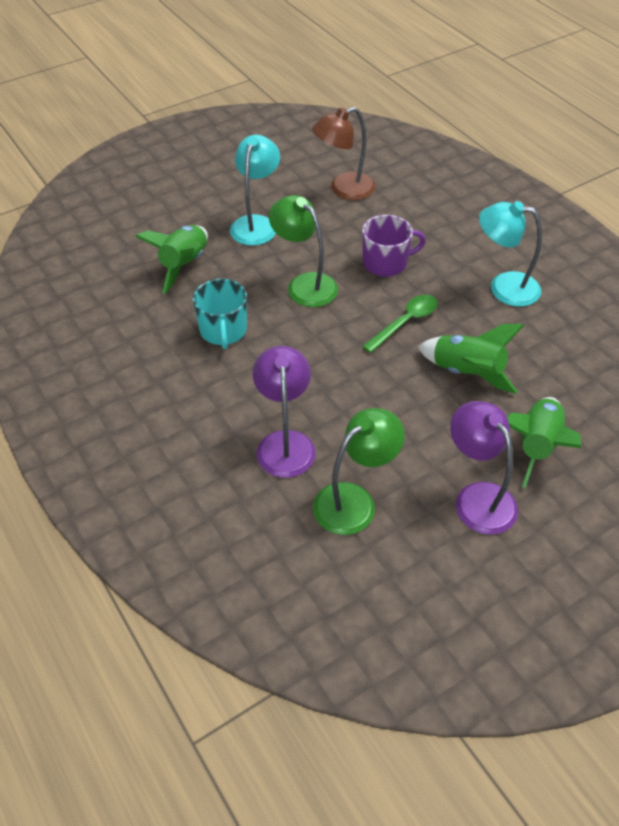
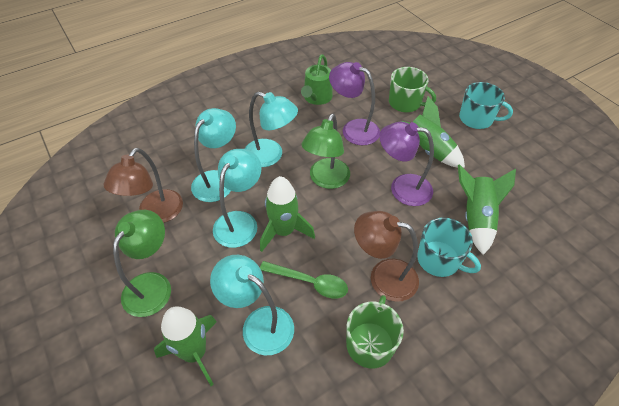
brown lamp: [312,107,376,200] = 1 -> [103,148,183,223] [354,211,419,302] = 2
green mug: none = 0 -> [346,295,404,368] [389,67,436,112] = 2
green rocket: [135,225,208,294] [418,324,524,394] [507,397,581,488] = 3 -> [154,306,217,386] [260,176,315,252] [401,96,465,168] [458,164,516,255] = 4
green watering can: none = 0 -> [301,54,333,105] = 1
purple mug: [362,215,426,277] = 1 -> none = 0
turquoise lamp: [230,135,280,246] [479,201,542,307] = 2 -> [191,108,236,202] [210,255,294,356] [213,149,262,248] [245,92,298,167] = 4
turquoise mug: [193,279,247,349] = 1 -> [417,217,481,277] [459,82,513,129] = 2

